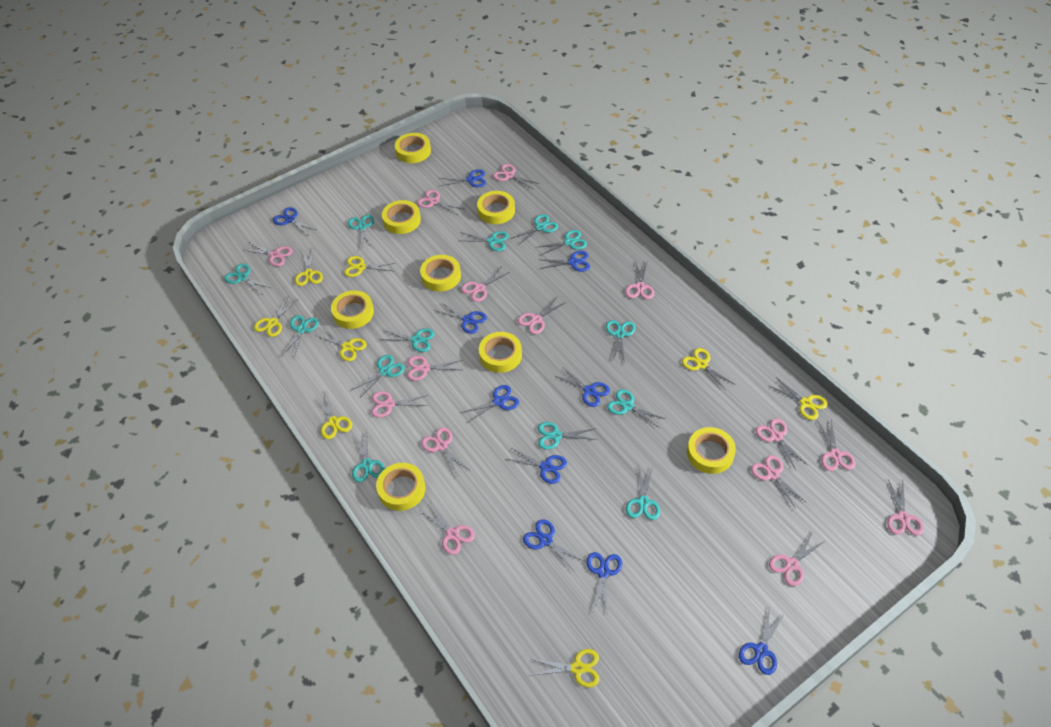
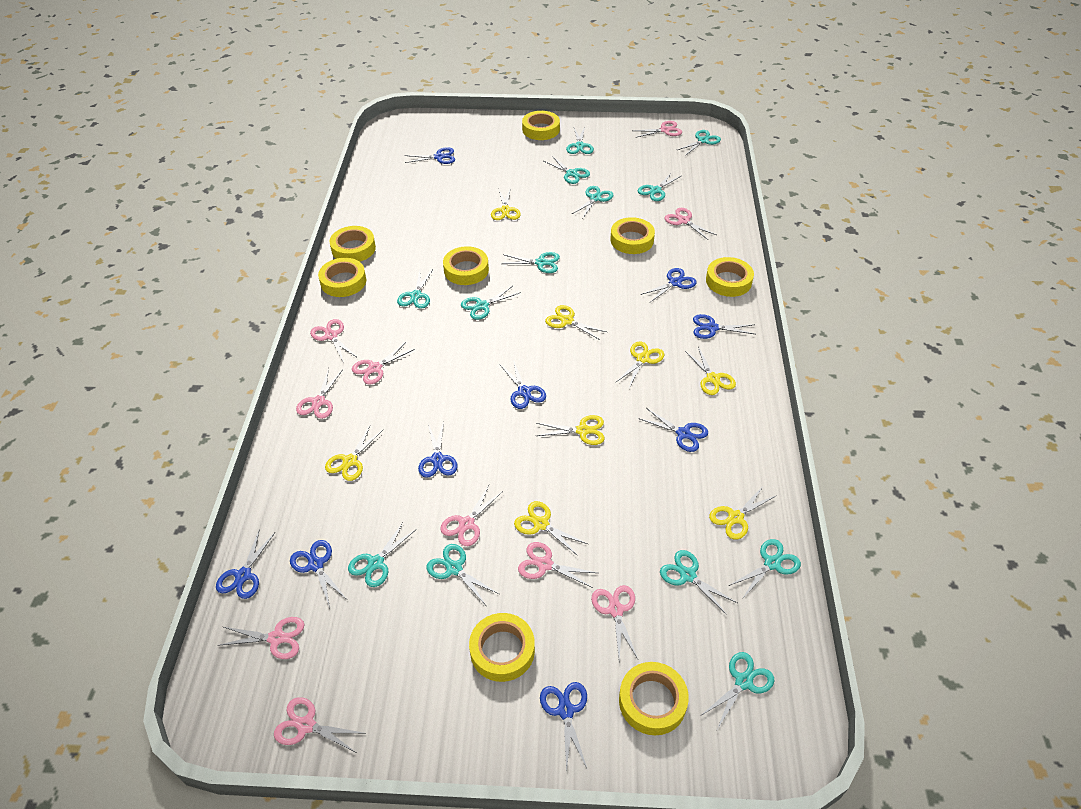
blue scissors: [273,207,316,235] [434,302,487,334] [439,169,486,187] [461,385,519,423] [506,448,567,484] [523,519,585,572] [538,251,590,272] [555,367,610,407] [586,552,622,615] [739,607,785,675] = 10 -> [216,529,275,599] [290,540,346,608] [404,147,455,164] [418,421,458,478] [499,360,546,409] [540,682,588,773] [638,408,708,452] [640,268,697,302] [693,314,755,339] = 9
pink scissors: [245,242,293,266] [371,391,428,418] [407,356,463,381] [417,190,464,215] [420,501,475,555] [421,427,469,476] [461,267,510,302] [493,164,540,189] [518,297,566,334] [625,260,654,299] [751,455,807,509] [756,419,807,470] [769,532,825,586] [817,420,855,471] [887,480,924,535] = 15 -> [218,617,305,659] [274,697,363,752] [296,368,343,419] [310,319,357,363] [352,342,415,385] [440,485,503,546] [518,542,597,588] [591,585,638,659] [633,121,682,138] [664,208,716,240] = 10

